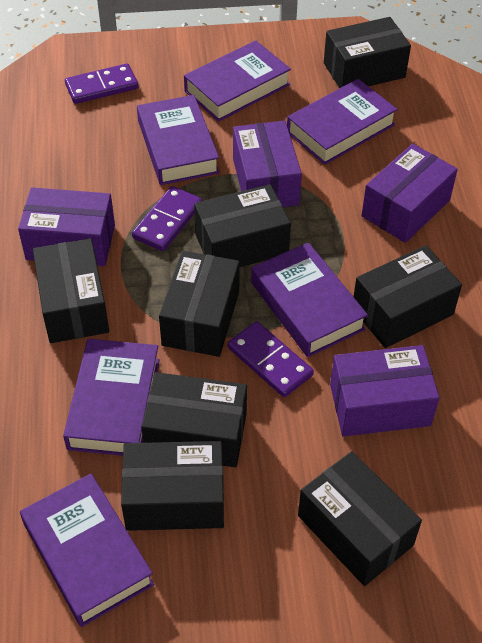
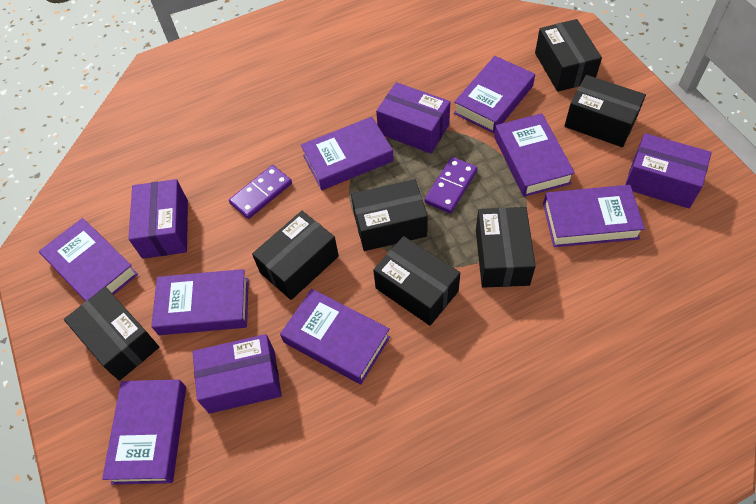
black box: [33,238,109,343] [121,441,224,531] [141,372,247,467] [159,251,240,357] [194,184,291,267] [298,451,422,586] [324,17,411,88] [353,245,462,348] = 8 -> [64,287,159,381] [252,211,339,300] [351,179,428,251] [373,236,460,326] [476,207,536,288] [535,19,602,92] [564,75,646,147] = 7
purple book: [20,474,154,627] [63,339,160,456] [137,95,219,185] [184,40,291,122] [251,242,368,357] [287,79,398,165] = 6 -> [39,218,138,301] [102,379,186,485] [151,269,249,335] [280,289,390,384] [301,117,394,190] [454,56,535,133] [494,113,575,197] [543,185,645,247] = 8
purple domino: [65,63,138,104] [132,186,202,251] [228,321,314,397] = 3 -> [229,165,292,219] [425,157,477,213] = 2

